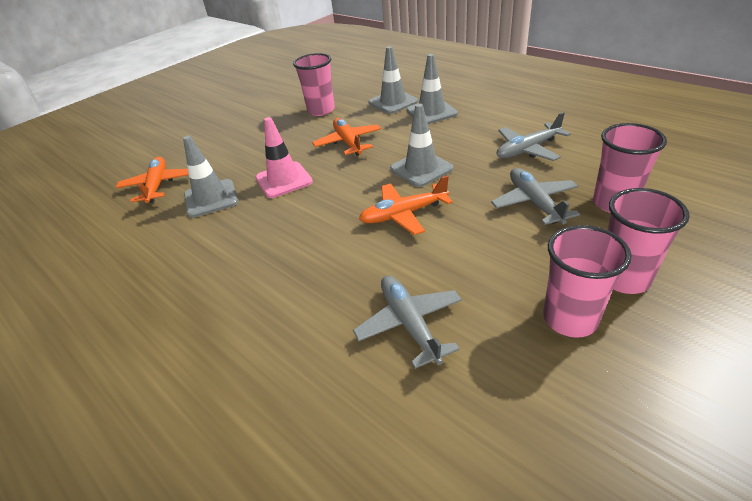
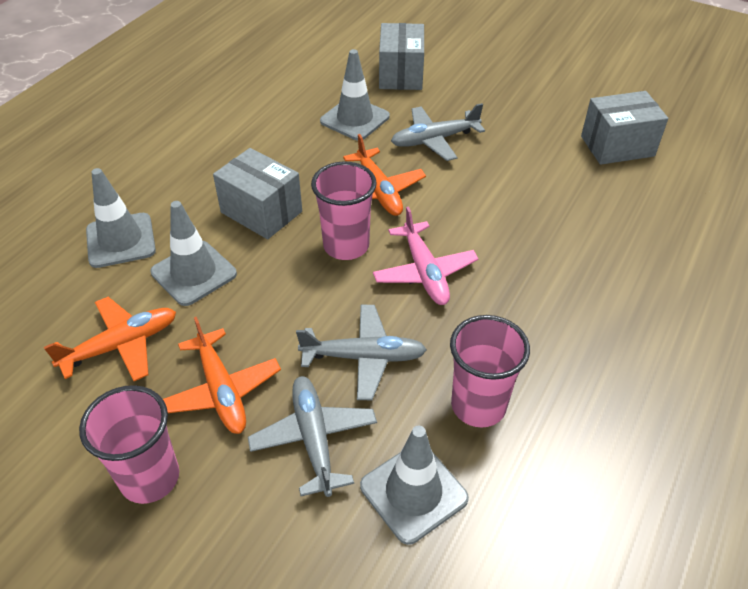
grey box: none = 0 -> [213,148,302,239] [379,23,424,90] [581,91,668,165] = 3
pink cup: [293,53,335,116] [543,225,632,338] [593,123,667,213] [608,188,690,294] = 4 -> [79,385,179,504] [311,161,377,260] [450,315,530,428] = 3
pink plane: none = 0 -> [373,207,478,305] = 1
pink traffic cone: [256,117,313,198] = 1 -> none = 0

